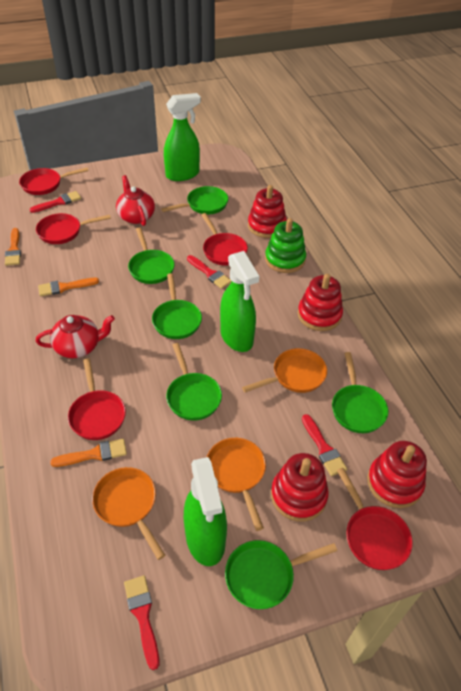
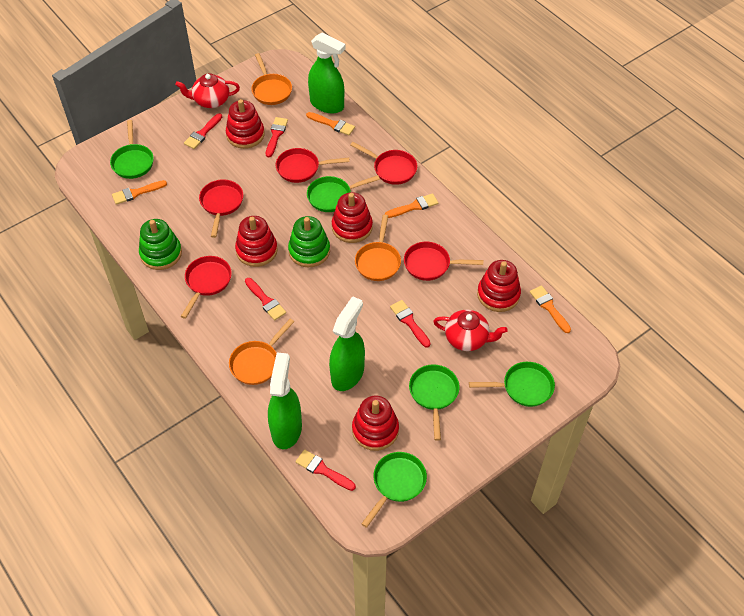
green pan: [128,227,175,284] [152,273,202,339] [161,186,228,214] [166,343,222,421] [225,540,337,609] [332,352,388,433] = 6 -> [110,120,154,179] [307,175,380,212] [361,452,427,528] [409,364,460,441] [469,362,555,407] = 5
green stacking toy: [265,218,306,273] = 1 -> [139,219,182,270] [288,216,330,267] = 2
orange brush: [5,228,21,266] [38,278,99,296] [50,439,127,467] = 3 -> [112,180,167,205] [306,112,355,136] [385,193,438,218] [530,285,571,333] = 4
red brush: [29,191,81,213] [124,575,159,670] [187,255,232,289] [302,414,347,476] = 4 -> [184,113,222,149] [245,278,286,320] [266,117,288,157] [296,449,356,491] [390,300,431,348] = 5
red stacking toy: [248,185,287,238] [271,453,329,522] [298,274,343,331] [367,441,427,508] = 4 -> [226,99,265,149] [235,216,278,267] [332,192,373,243] [352,396,399,451] [477,260,521,312] = 5

